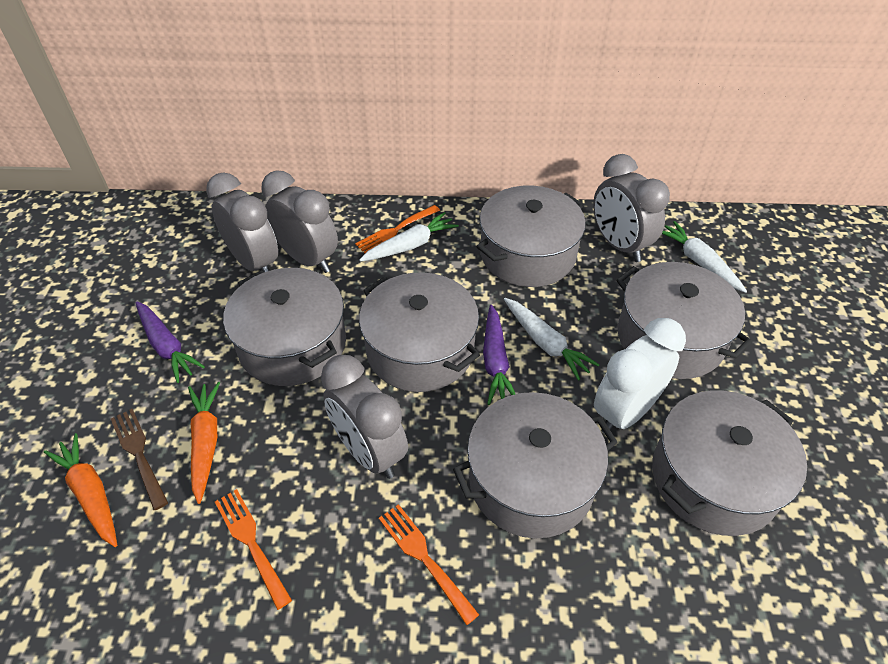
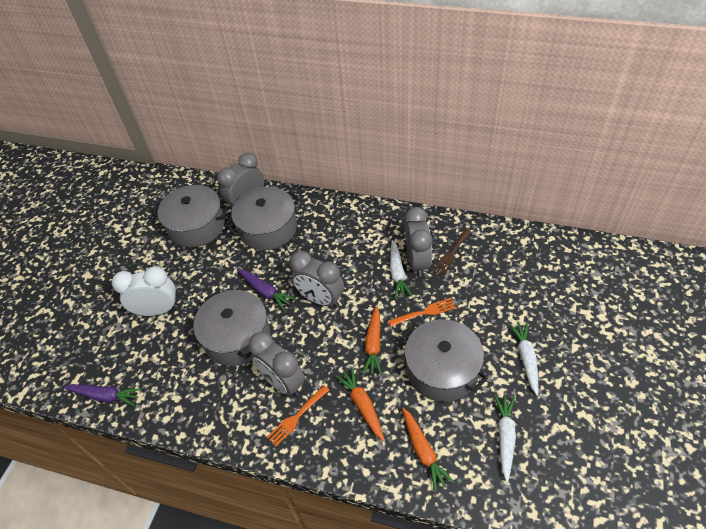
grey pot: [223,268,346,386] [359,272,480,392] [453,392,618,538] [476,185,586,287] [616,262,752,379] [652,390,807,536] = 6 -> [152,185,228,248] [193,290,270,366] [227,187,300,250] [402,319,488,402] = 4
orange carrot: [44,433,117,547] [188,382,220,504] = 2 -> [335,367,385,441] [362,306,382,375] [402,408,454,492] = 3
orange fork: [215,489,292,610] [355,205,440,253] [379,504,479,625] = 3 -> [267,385,329,447] [388,298,456,327] = 2

